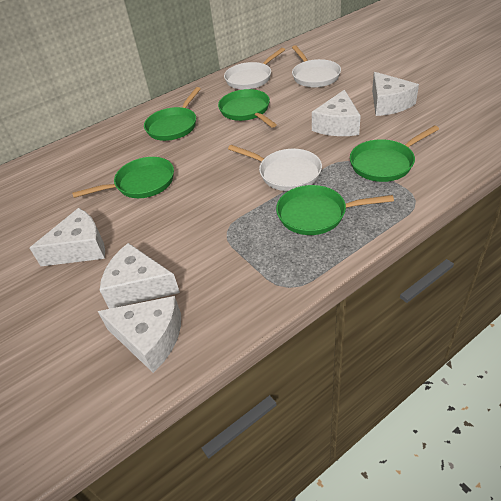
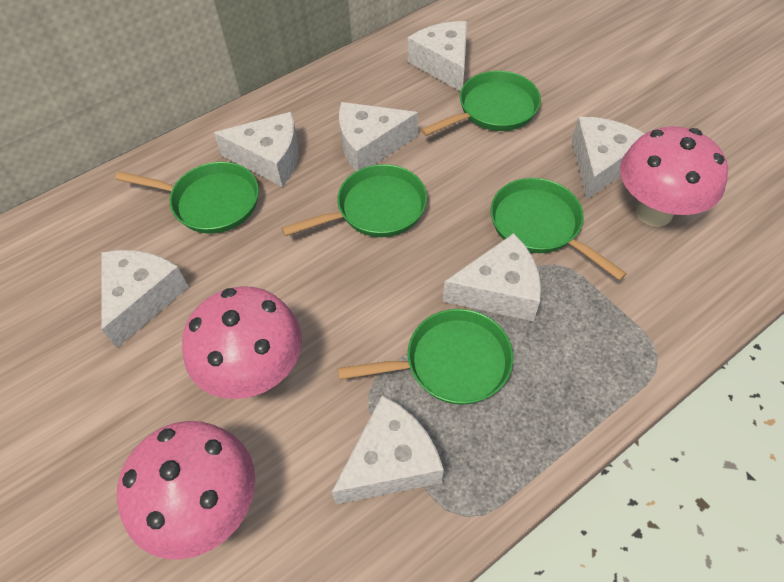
pink mushroom: none = 0 -> [117,421,255,560] [182,286,302,399] [620,126,728,227] = 3
white cheese: [30,208,105,266] [98,296,181,373] [100,243,180,309] [312,90,361,136] [372,72,419,116] = 5 -> [101,250,188,348] [214,112,299,187] [332,395,444,504] [339,102,418,171] [408,21,467,92] [443,233,541,321] [572,117,645,200] = 7
white pan: [224,48,285,90] [228,145,322,191] [292,45,341,87] = 3 -> none = 0

